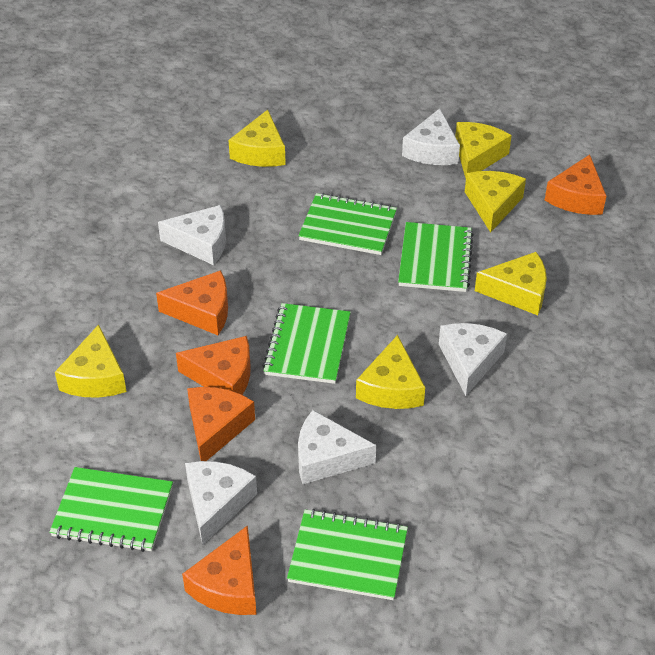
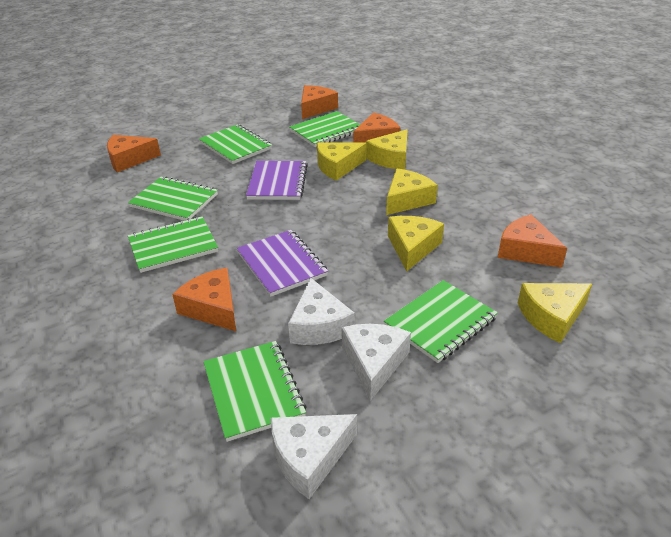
green notebook: [49,467,173,552] [263,303,351,384] [287,509,408,600] [298,193,397,255] [398,222,474,292] = 5 -> [128,176,218,221] [128,216,218,273] [199,124,272,164] [203,341,307,442] [289,111,360,147] [384,280,498,363] = 6
purple notebook: none = 0 -> [236,230,328,297] [246,161,308,200] = 2
white cheese: [158,205,226,265] [185,461,257,545] [298,410,376,484] [402,108,460,165] [439,323,507,396] = 5 -> [271,414,357,499] [288,278,355,345] [342,324,411,401] = 3
yellow cheese: [55,324,127,398] [229,110,286,167] [356,335,425,409] [455,122,512,178] [465,171,526,233] [475,252,547,315] = 6 -> [317,143,367,181] [366,129,408,170] [386,169,438,215] [388,216,444,271] [518,283,592,343] = 5

